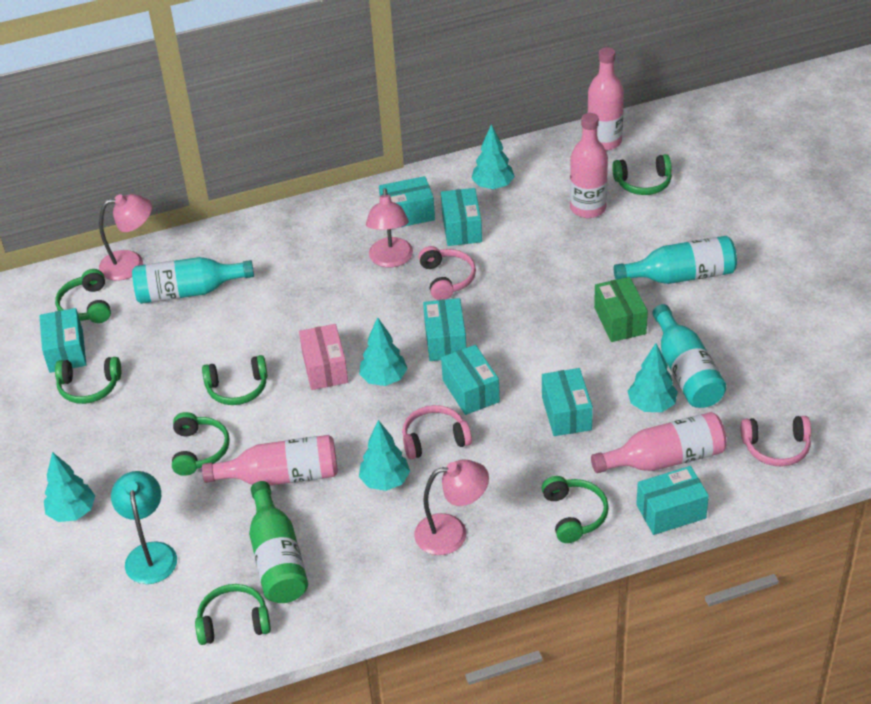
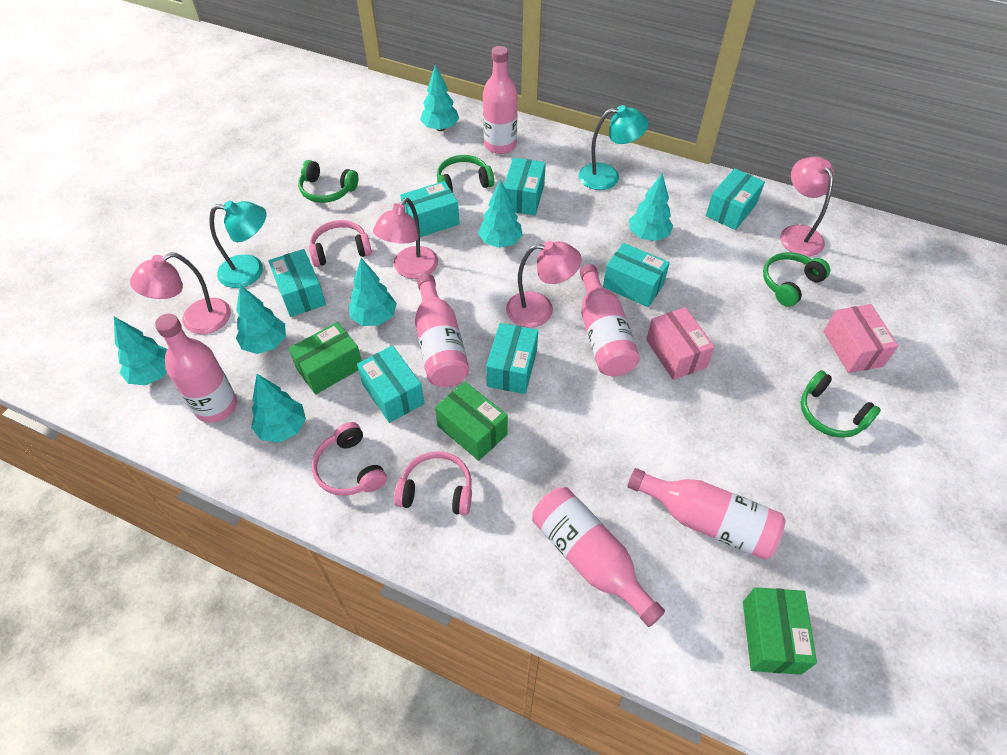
green bottle: [249,481,308,603] = 1 -> none = 0
green box: [594,277,648,342] = 1 -> [288,322,362,395] [435,382,508,461] [743,587,817,675] = 3
green headphones: [55,269,111,323] [55,357,121,404] [172,412,230,476] [195,584,271,645] [202,355,268,405] [542,476,609,543] [612,154,672,195] = 7 -> [298,160,358,203] [437,155,494,192] [763,252,830,307] [801,370,881,438] = 4
pink bottle: [202,435,338,486] [570,113,608,218] [587,47,624,151] [591,412,727,473] = 4 -> [155,313,237,423] [415,274,469,387] [483,46,518,154] [532,487,665,627] [580,264,640,376] [627,468,785,560] = 6
pink box: [299,324,348,390] = 1 -> [646,307,715,380] [824,304,899,373] = 2
pink lamp: [99,194,152,281] [366,188,413,268] [414,459,489,555] = 3 -> [130,253,231,334] [373,198,438,279] [506,241,582,328] [780,156,834,256] = 4
turquoise bottle: [132,257,254,304] [614,236,737,284] [652,304,727,408] = 3 -> none = 0
turquoise lamp: [111,471,177,584] = 1 -> [209,200,266,288] [579,105,649,190] = 2
turquoise tree: [44,452,95,522] [359,317,408,386] [359,420,410,491] [471,125,515,190] [628,343,678,412] = 5 -> [114,317,167,386] [236,285,286,354] [251,374,306,443] [348,258,397,326] [420,65,459,131] [478,179,523,248] [629,173,673,241] = 7

